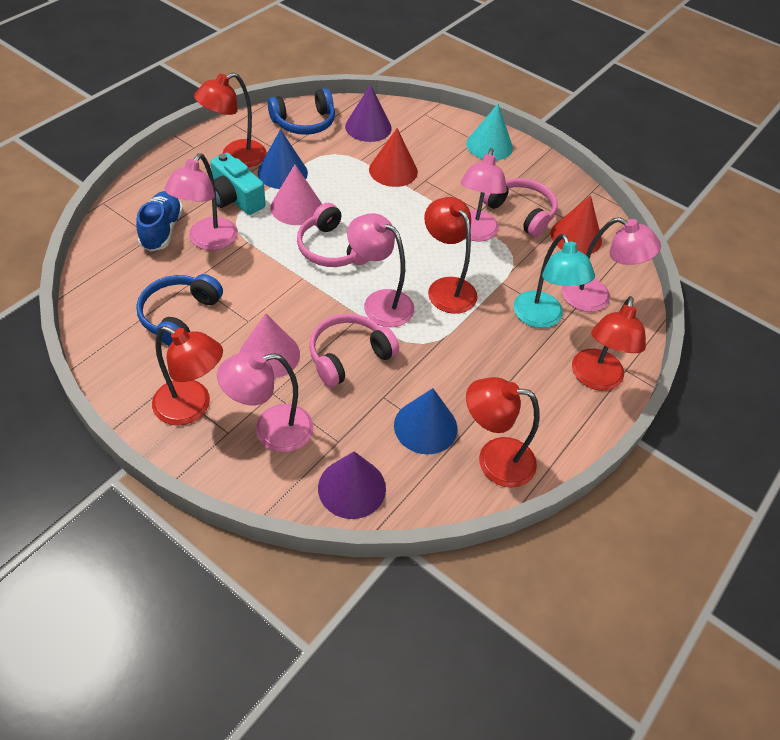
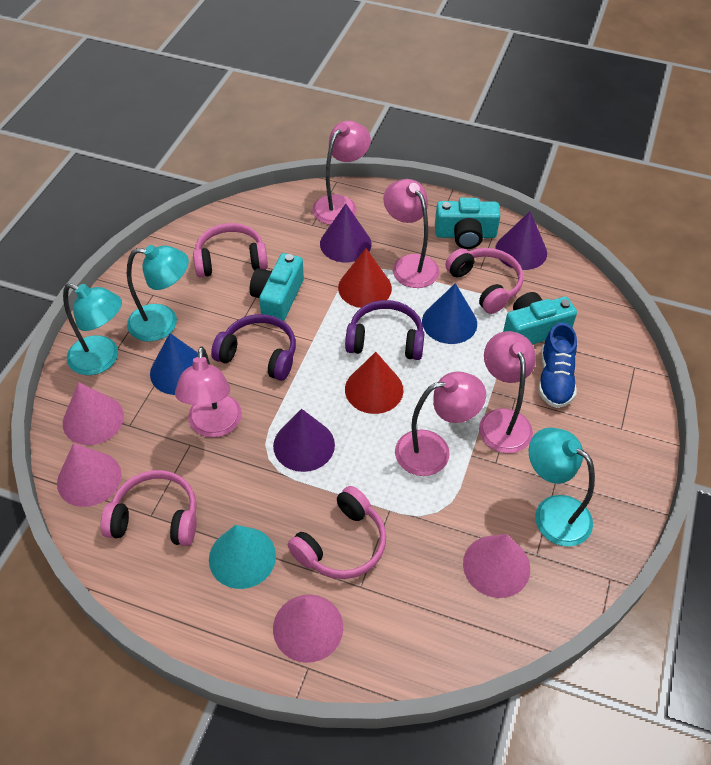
blue headphones: [136,274,223,346] [268,88,335,135] = 2 -> none = 0
pink cone: [239,314,300,379] [271,164,322,225] = 2 -> [57,443,122,507] [63,382,124,445] [273,595,343,663] [463,534,530,598] = 4
pink headphones: [297,203,369,267] [309,314,399,388] [483,178,558,237] = 3 -> [101,470,197,546] [193,223,268,277] [288,486,386,579] [445,248,523,314] = 4
purple cone: [318,451,386,519] [345,85,392,142] = 2 -> [273,409,335,472] [320,204,371,262] [495,211,547,270] = 3
purple headphones: none = 0 -> [211,314,296,381] [345,300,425,360] = 2
red lamp: [152,326,223,426] [194,72,267,167] [424,197,477,314] [466,377,540,488] [572,296,646,391] = 5 -> none = 0
turquoise camera: [210,153,266,215] = 1 -> [250,253,304,321] [435,198,501,249] [503,292,577,345] = 3
turquoise lamp: [514,234,595,328] = 1 -> [63,283,122,375] [127,245,189,342] [529,427,595,546] = 3

